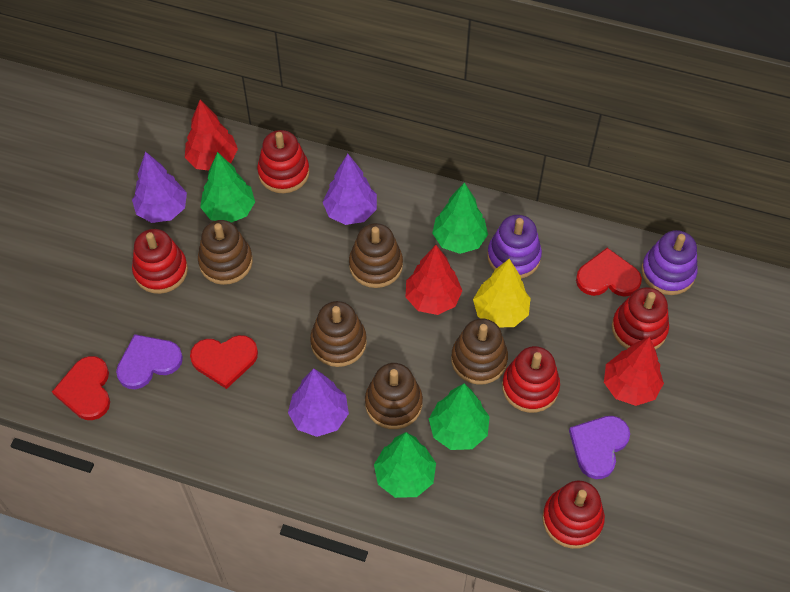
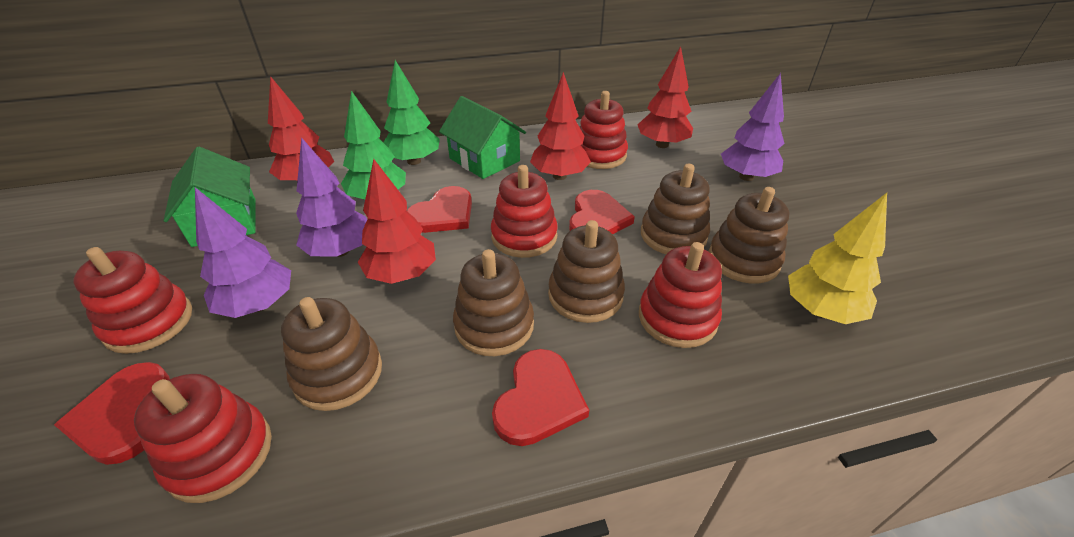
green house: none = 0 -> [164,147,256,247] [439,96,526,179] = 2
green tree: [200,152,255,223] [374,432,436,498] [429,384,490,450] [432,182,488,254] = 4 -> [341,91,406,199] [383,60,440,165] = 2
purple heart: [116,334,183,389] [569,416,630,479] = 2 -> none = 0
purple stacking toy: [487,215,542,279] [641,230,698,295] = 2 -> none = 0
red heart: [52,356,110,420] [190,335,258,389] [576,248,642,297] = 3 -> [54,362,170,465] [407,186,472,233] [492,349,589,446] [569,190,635,234] = 4
red tree: [185,100,238,171] [406,245,462,315] [604,337,664,406] = 3 -> [268,76,334,180] [358,159,436,284] [530,72,591,180] [638,46,693,148] = 4

